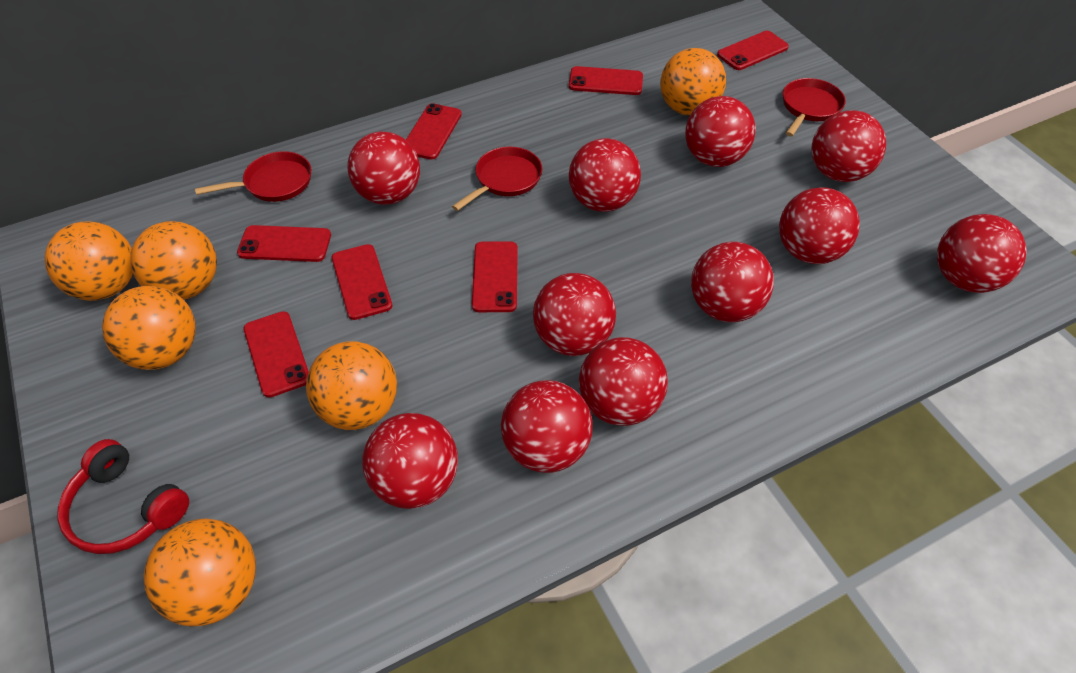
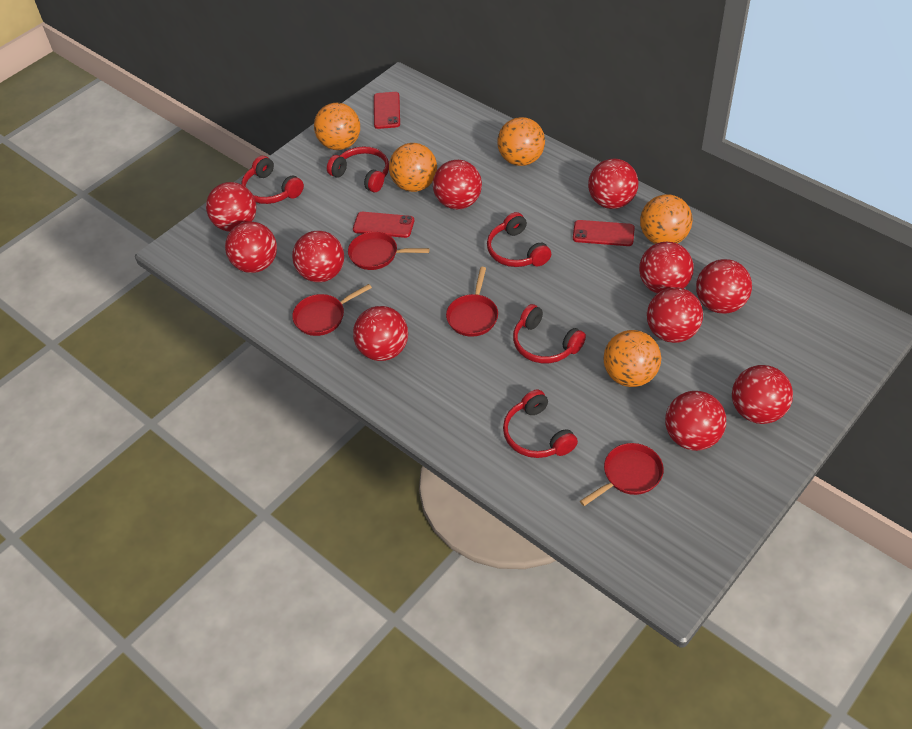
orange ball: [45,221,133,301] [102,286,196,370] [130,221,217,300] [144,519,256,627] [306,341,397,430] [660,48,726,116] = 6 -> [314,103,360,150] [389,143,437,192] [497,117,545,166] [603,330,661,387] [640,194,693,244] = 5
red headphones: [57,439,189,554] = 1 -> [241,156,304,204] [327,146,389,192] [487,212,551,267] [503,390,578,458] [513,304,586,363] = 5
red pan: [195,151,311,202] [452,147,542,211] [783,78,846,136] = 3 -> [292,284,372,336] [348,232,430,270] [446,267,498,337] [580,443,664,506] = 4
red phone: [237,225,331,262] [244,311,309,398] [332,244,392,320] [406,103,462,160] [472,241,518,312] [569,66,643,95] [717,31,789,70] = 7 -> [353,212,414,238] [374,92,400,129] [573,220,635,246] = 3

